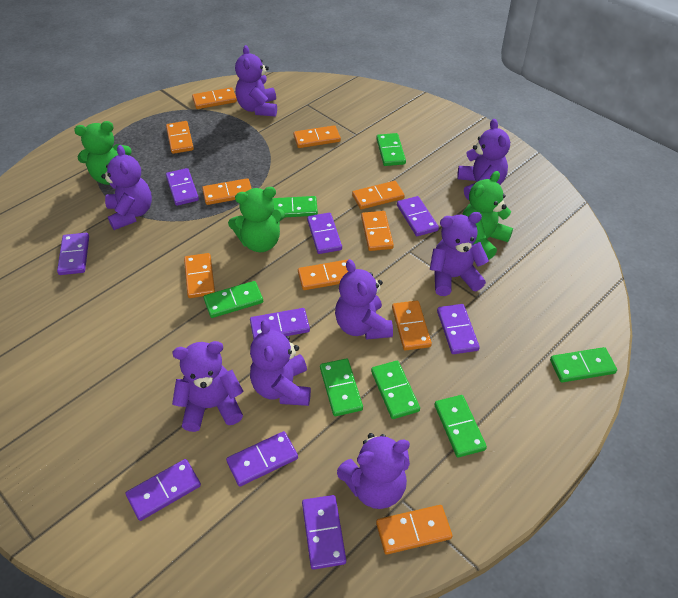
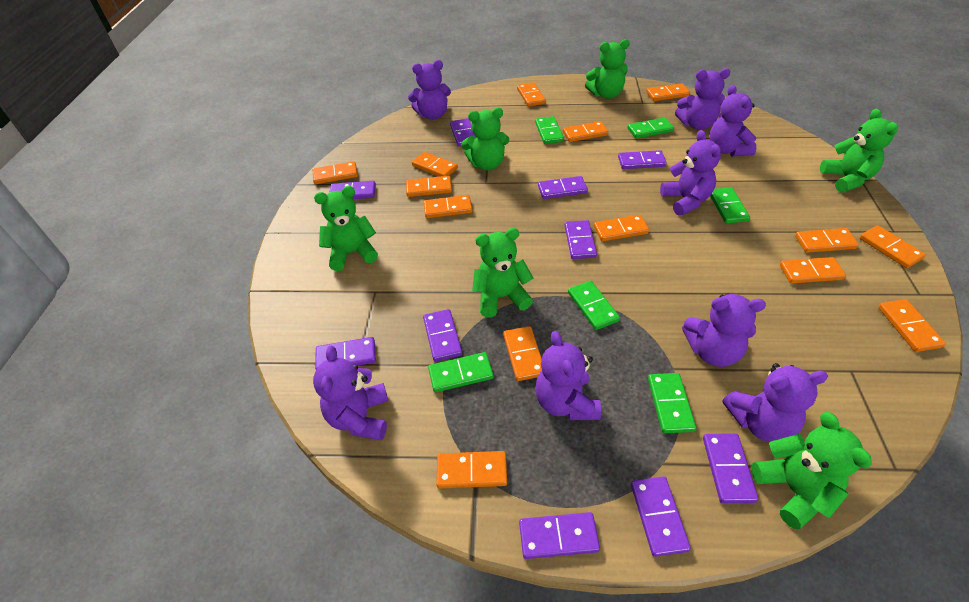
green domino: [204,281,263,318] [272,196,318,218] [320,359,363,416] [371,361,420,419] [376,133,406,166] [434,395,487,457] [550,347,617,383] = 7 -> [428,352,494,392] [535,116,564,144] [568,281,620,330] [627,117,674,139] [648,373,696,433] [710,187,750,223] = 6
green teddy bear: [74,121,131,185] [228,187,285,252] [462,171,513,260] = 3 -> [314,186,378,271] [461,108,509,170] [472,228,533,317] [585,39,630,99] [751,412,872,529] [820,109,898,192] = 6
orange domino: [166,121,194,154] [184,253,215,298] [192,87,237,109] [202,178,252,205] [293,125,341,148] [298,260,348,290] [352,181,405,209] [361,211,394,251] [376,505,452,554] [392,301,432,351] = 10 -> [313,161,358,184] [406,176,452,197] [412,152,458,177] [424,195,472,218] [436,451,507,489] [503,326,542,381] [517,82,546,107] [563,121,608,142] [594,215,649,241] [646,83,690,101] [780,257,846,284] [795,228,859,253] [860,225,926,268] [878,299,946,352] = 14
purple domino: [57,233,89,275] [125,459,201,521] [166,168,199,206] [226,431,298,487] [250,308,310,339] [302,495,346,570] [307,213,342,254] [397,196,439,236] [437,304,480,354] = 9 -> [315,337,376,369] [329,181,376,199] [423,309,462,362] [450,118,476,146] [519,512,600,559] [538,176,588,199] [565,220,597,259] [618,150,667,169] [631,476,691,557] [703,433,758,503] = 10

